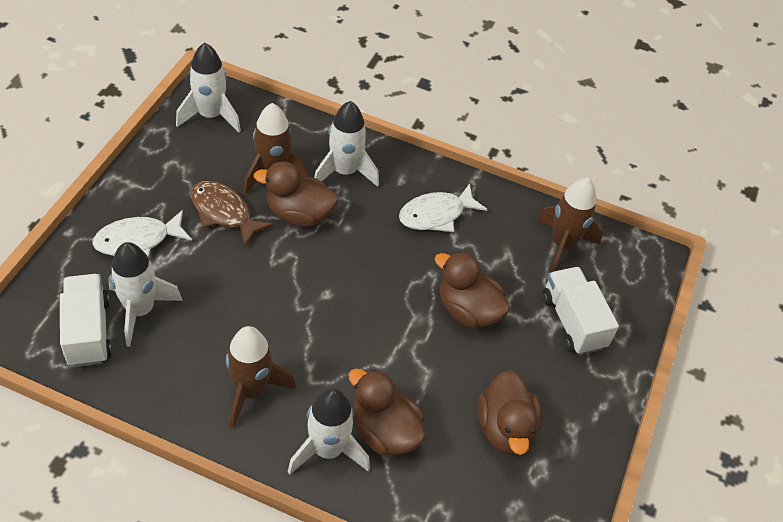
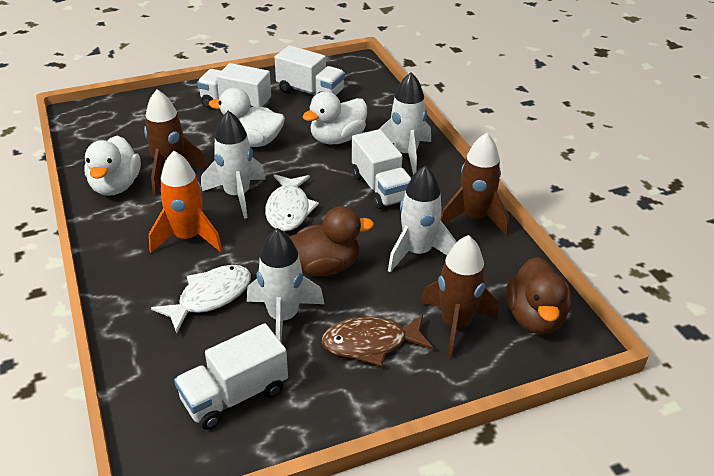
brown duck: [254,161,338,227] [348,369,426,455] [435,252,510,328] [478,370,542,455] = 4 -> [289,206,374,277] [506,257,572,334] = 2
orange rocket: none = 0 -> [149,151,222,253] = 1
white duck: none = 0 -> [84,136,141,196] [209,88,285,147] [302,91,367,144] = 3
white truck: [60,274,112,367] [542,267,619,355] = 2 -> [174,323,288,430] [197,63,271,108] [275,45,345,95] [352,129,411,209] = 4

